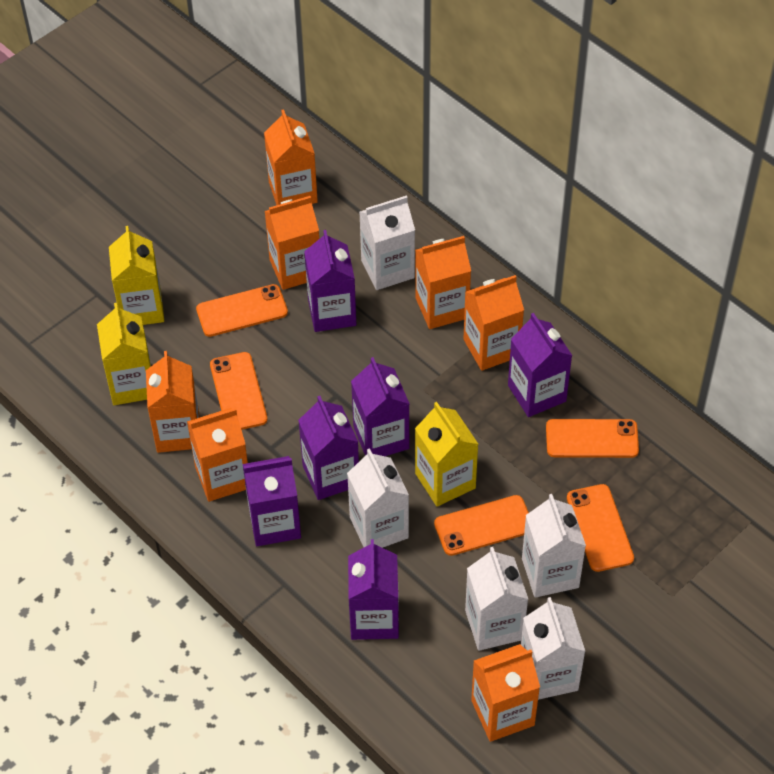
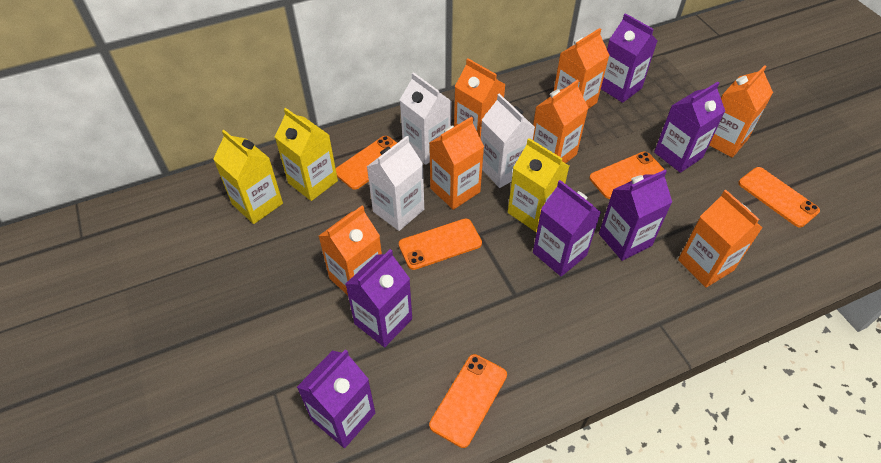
white carton: [347,448,409,548] [359,195,415,290] [465,547,528,651] [521,597,585,700] [522,494,586,598] = 5 -> [367,136,424,231] [400,72,452,165] [481,93,535,188] = 3

